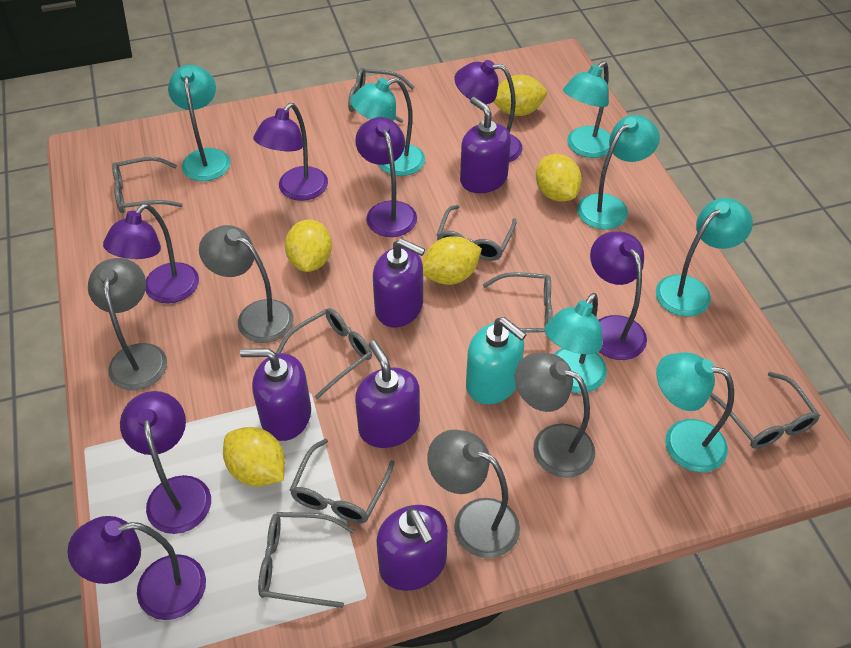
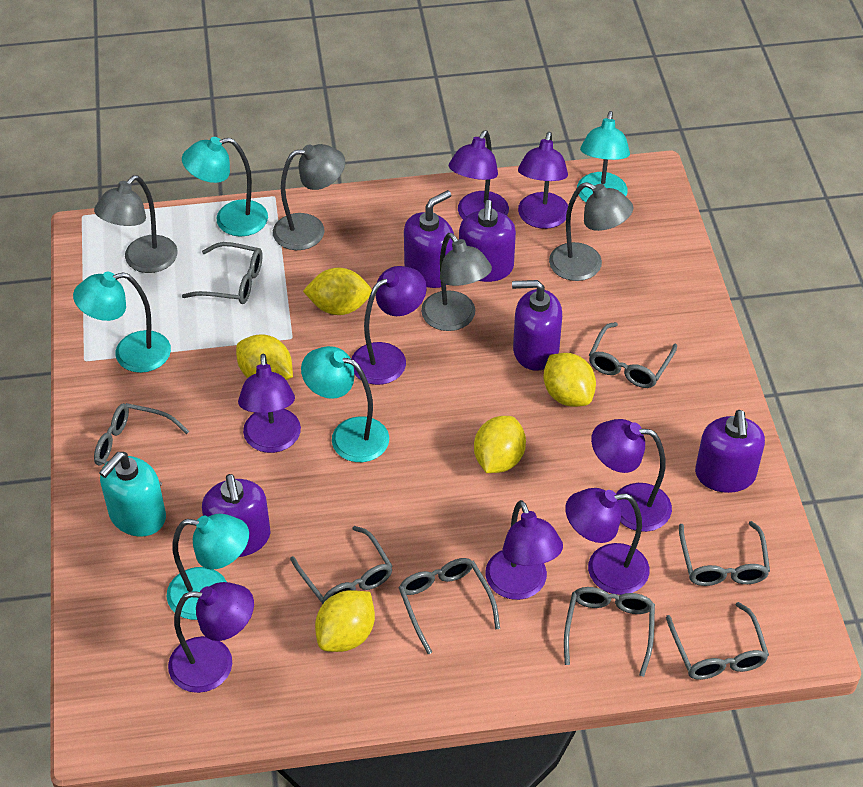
purple lamp: [67,516,206,620] [103,204,199,303] [120,391,211,534] [253,103,328,201] [355,117,417,237] [454,60,523,162] [590,232,647,360] = 7 -> [168,582,254,693] [238,354,301,453] [351,266,427,385] [449,130,509,219] [485,500,563,600] [518,132,568,229] [565,488,649,595] [591,419,672,532] = 8
turquoise lamp: [168,65,230,181] [350,78,425,176] [545,293,607,393] [563,61,610,158] [577,115,660,230] [656,198,753,316] [656,353,734,472] = 7 -> [73,272,171,373] [167,514,249,620] [182,137,268,237] [301,346,389,462] [577,111,630,202] = 5

